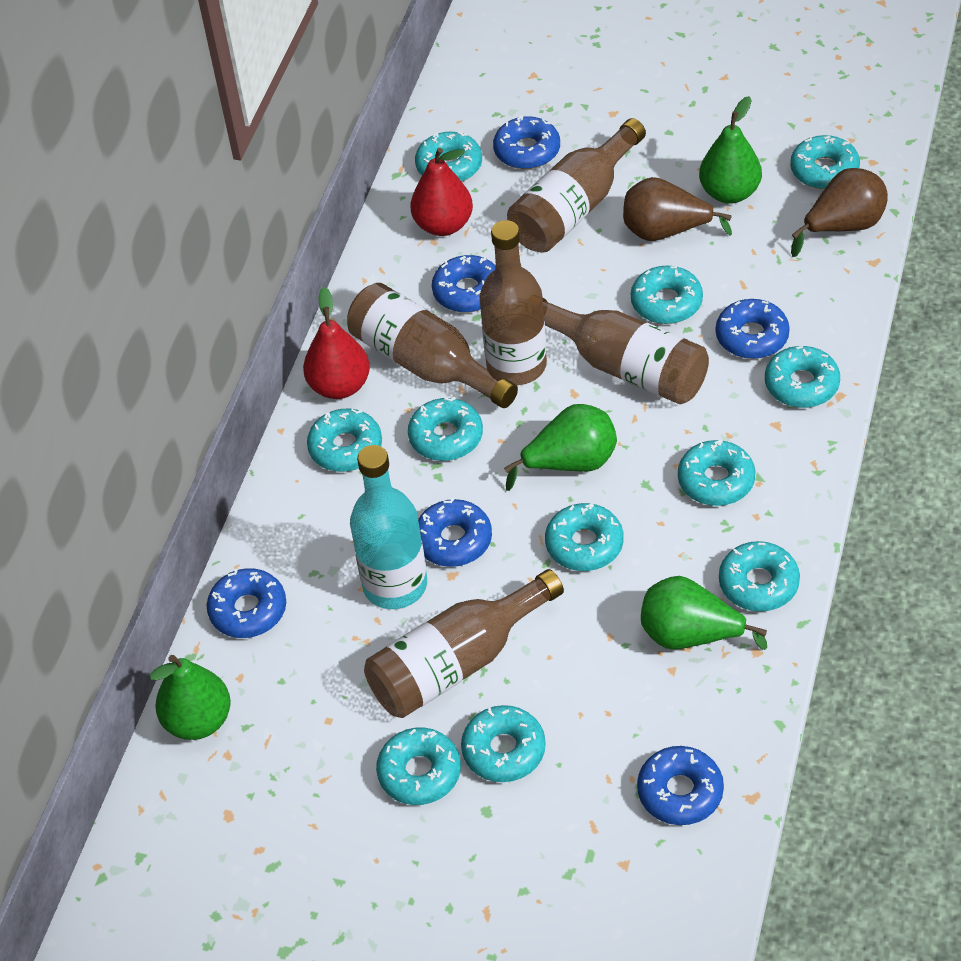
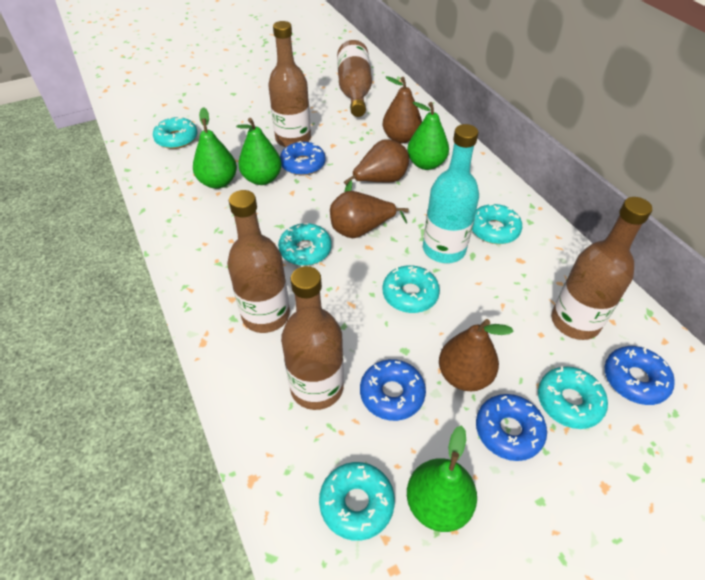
blue donut: [207,568,286,638] [418,498,492,567] [432,255,495,312] [493,116,560,169] [637,746,724,825] [716,299,790,359] = 6 -> [280,141,326,176] [360,359,426,421] [476,394,547,461] [605,346,675,405] = 4
brown pear: [623,177,732,241] [791,168,888,257] = 2 -> [330,191,409,238] [344,139,409,192] [383,76,422,143] [439,319,514,391] = 4
red pear: [303,287,370,399] [410,148,473,236] = 2 -> none = 0
turquoise donut: [307,409,382,472] [376,728,461,805] [408,397,483,461] [415,132,482,182] [461,705,546,782] [545,503,624,571] [631,266,703,324] [678,440,756,506] [719,541,800,612] [765,346,840,408] [790,135,860,189] = 11 -> [153,117,197,149] [278,223,332,266] [319,462,395,541] [383,265,440,313] [472,204,522,244] [538,366,608,429] = 6

